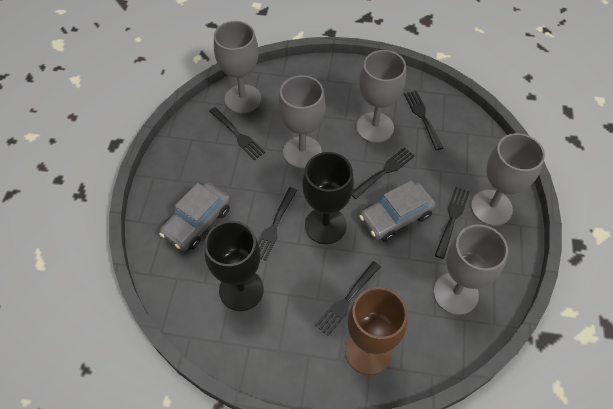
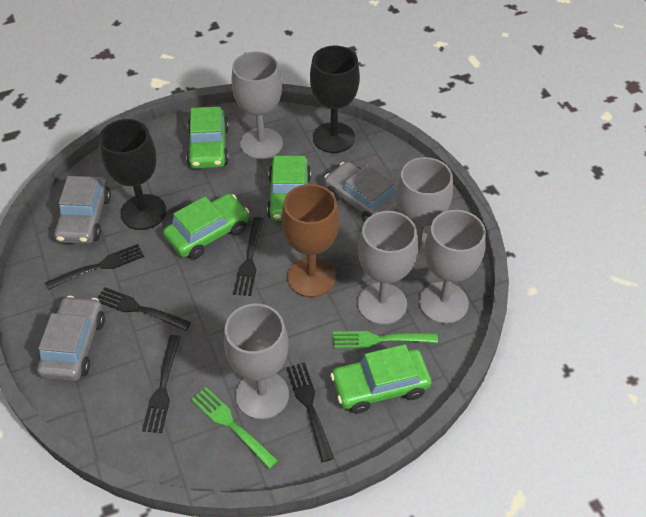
black fork: [209,107,265,160] [258,187,297,261] [315,261,381,336] [352,147,415,199] [404,91,443,150] [435,187,470,259] = 6 -> [45,244,144,290] [98,287,191,331] [142,335,181,433] [233,217,263,296] [287,362,334,462] = 5
green car: none = 0 -> [163,194,249,259] [186,107,229,169] [267,156,311,221] [330,344,432,414] = 4
green fork: none = 0 -> [191,387,278,469] [333,331,438,348] = 2
grey car: [159,182,231,251] [359,180,436,242] = 2 -> [37,296,105,381] [54,176,111,244] [324,162,399,222] = 3

